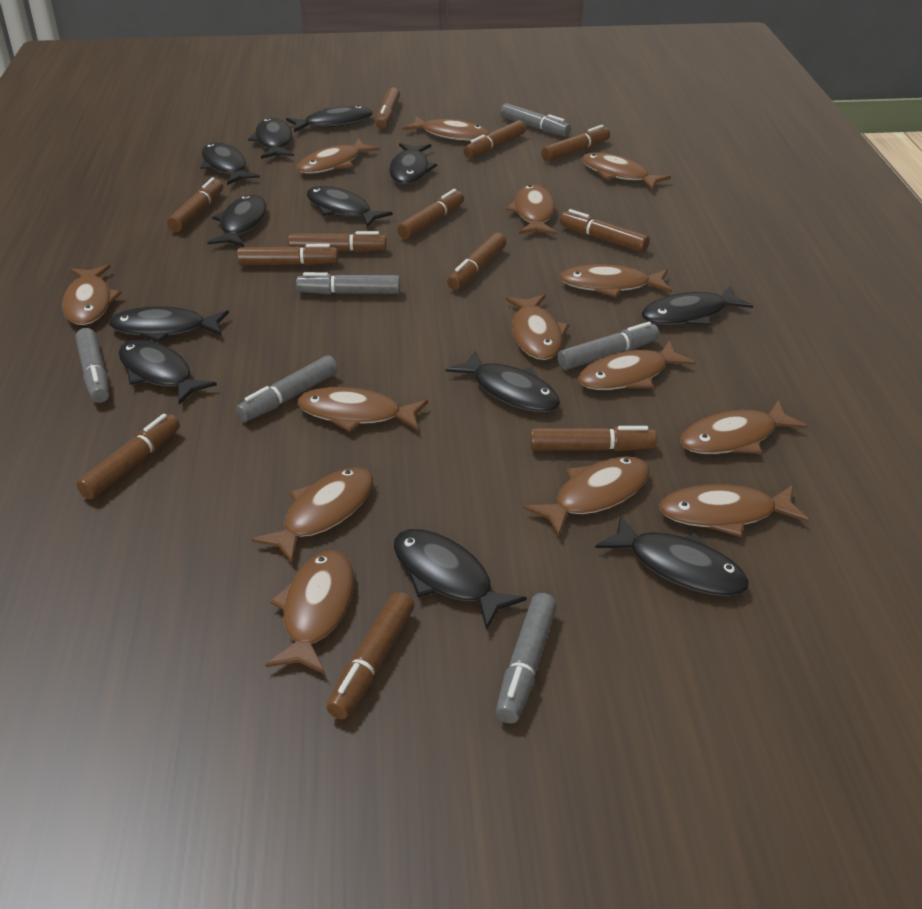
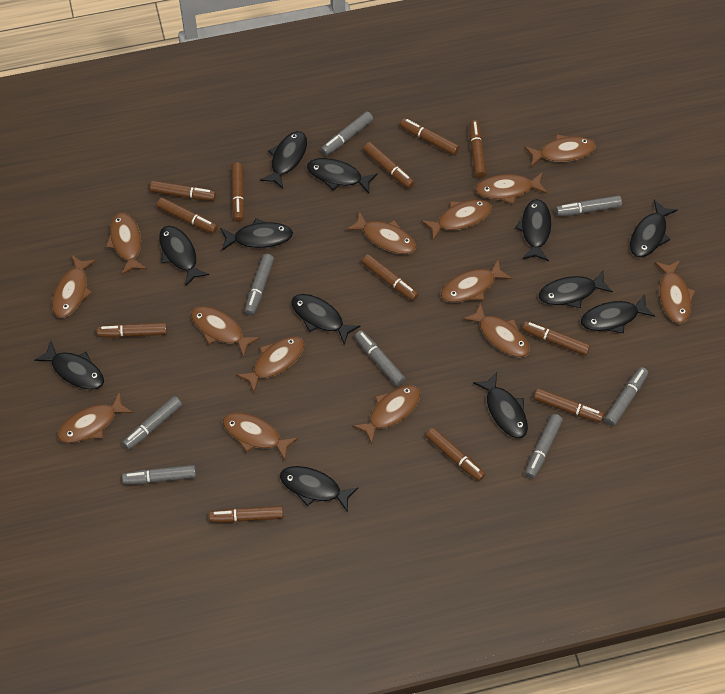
grey marker: [76,328,109,403] [236,355,338,422] [296,272,400,294] [496,593,557,724] [500,103,571,136] [557,322,659,370] = 6 -> [122,396,182,450] [122,465,196,485] [245,254,274,315] [321,111,373,156] [355,330,405,386] [525,414,563,478] [556,195,622,216] [604,367,648,426] = 8

